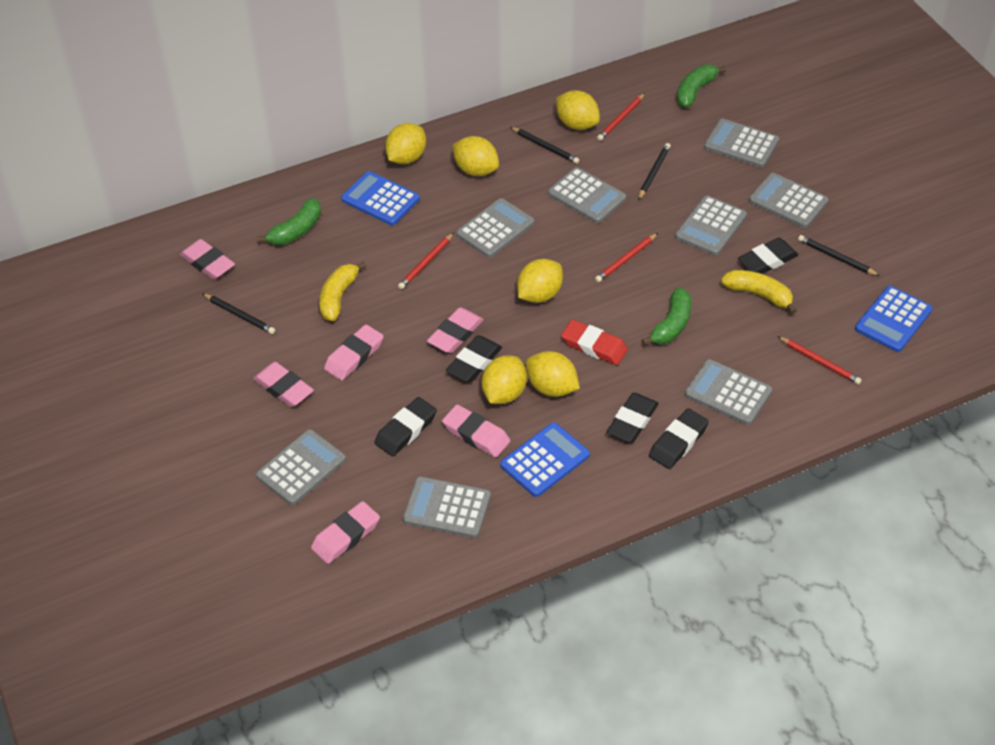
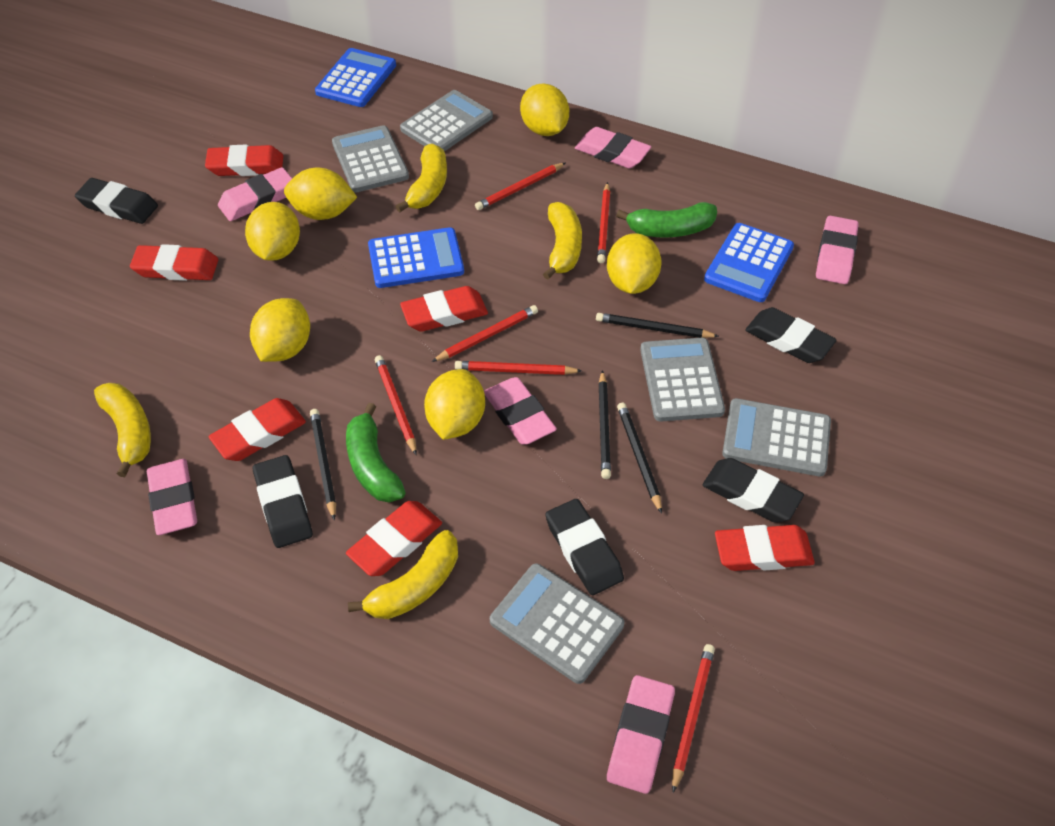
green banana: [257,198,321,245] [642,288,691,345] [677,65,726,108] = 3 -> [346,403,406,502] [616,202,717,237] = 2
grey calculator: [256,429,346,505] [403,476,491,538] [456,198,534,258] [548,167,626,223] [675,196,747,256] [685,359,772,425] [704,119,779,168] [749,173,829,228] = 8 -> [332,125,409,192] [400,90,493,151] [490,564,624,684] [640,338,725,422] [722,398,831,476] = 5
red eraser: [561,320,628,365] = 1 -> [130,244,218,281] [205,144,283,176] [209,398,306,461] [346,501,442,576] [400,286,488,332] [715,525,815,571] = 6
red pencil: [398,233,454,289] [595,233,658,282] [597,93,645,141] [777,336,862,385] = 4 -> [375,355,417,455] [432,305,538,362] [455,361,582,375] [475,163,565,210] [597,182,610,263] [672,644,715,793] = 6
yellow banana: [319,261,366,321] [721,270,797,314] = 2 -> [94,383,151,477] [348,530,458,619] [395,144,447,213] [543,202,582,280] = 4

